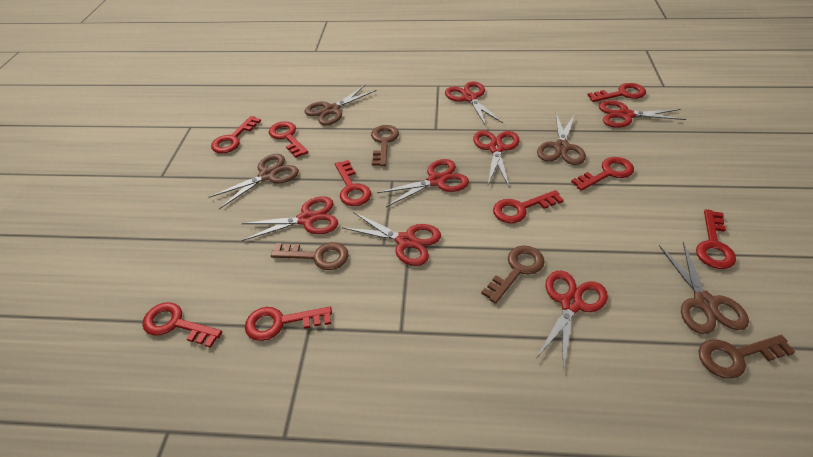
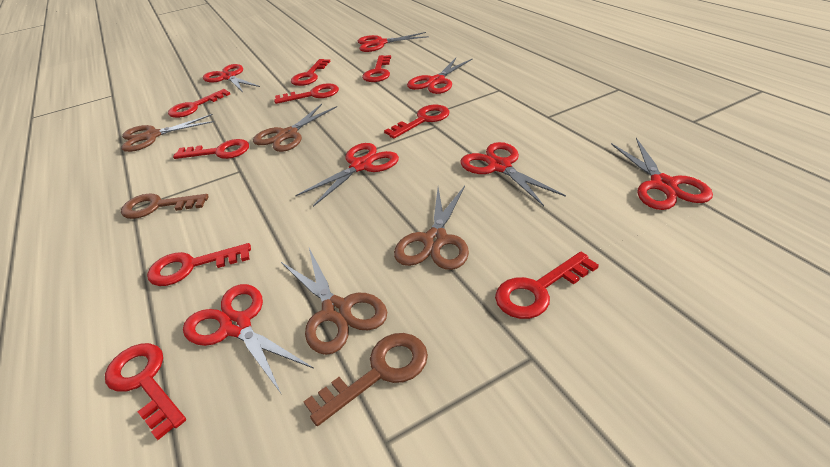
brown key: [271,242,348,270] [371,125,399,166] [481,246,545,304] [698,335,795,379] = 4 -> [121,193,209,219] [303,333,428,426] = 2

